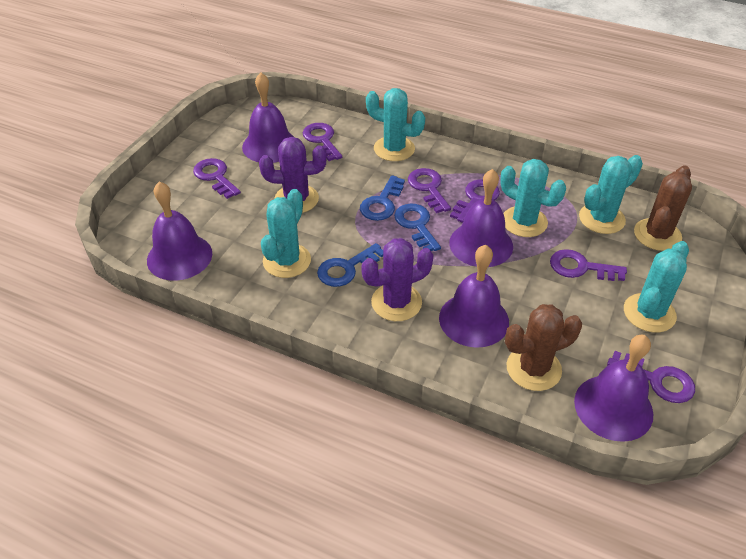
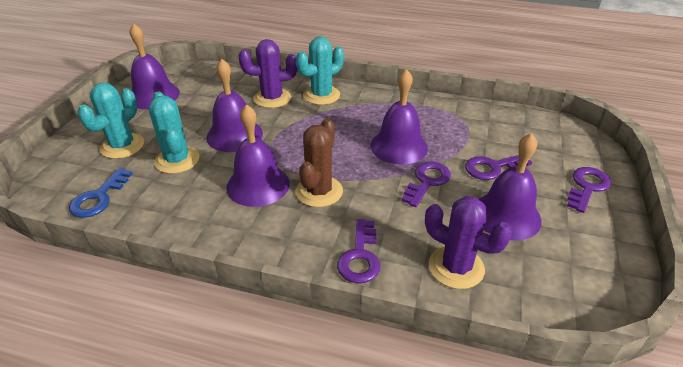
blue key: [317,243,383,287] [360,175,405,221] [394,204,441,251] = 3 -> [69,168,133,218] = 1
brown cactus: [505,304,582,391] [634,165,692,251] = 2 -> [296,118,343,207] = 1
purple key: [193,158,241,199] [303,123,342,161] [408,168,451,213] [450,180,500,223] [550,249,627,281] [607,351,695,403] = 6 -> [337,219,380,283] [402,162,451,207] [465,155,532,180] [567,167,611,213] = 4
turquoise cactus: [261,189,311,278] [366,88,425,161] [500,159,566,237] [579,155,643,234] [624,241,689,333] = 5 -> [78,83,144,159] [149,92,200,174] [296,37,344,105] = 3

